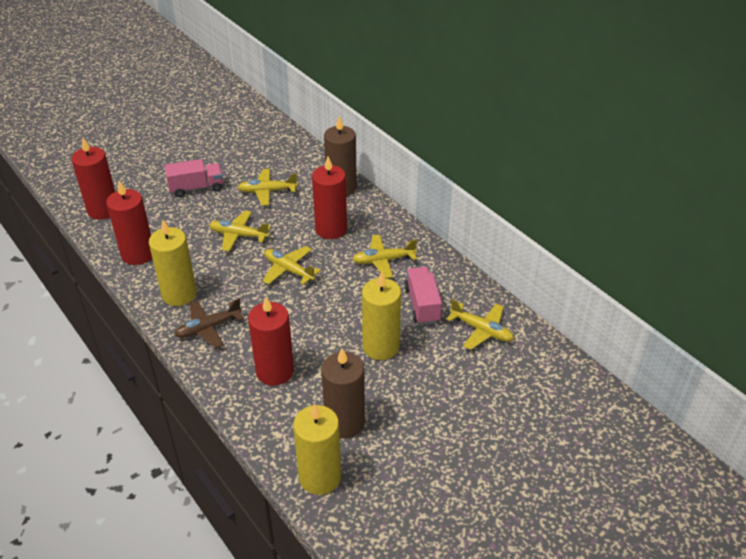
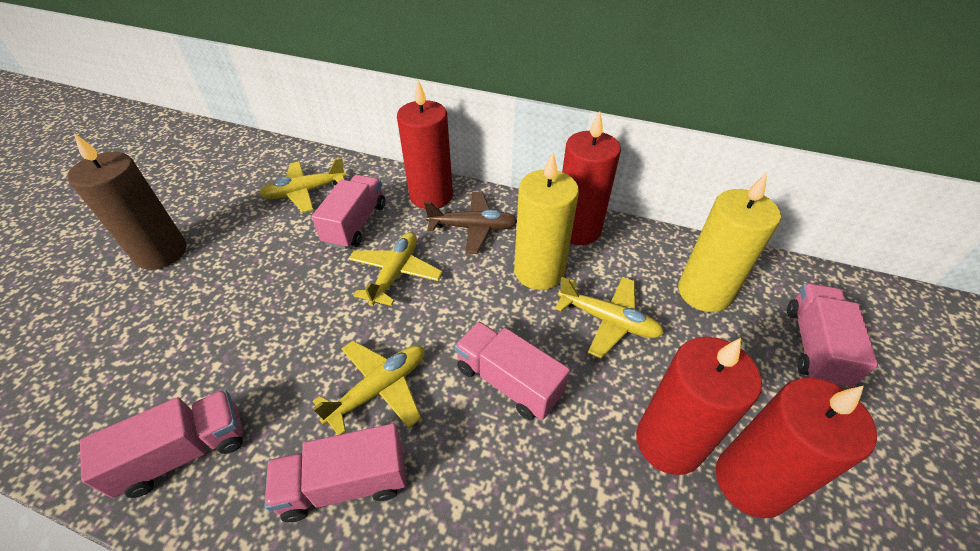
brown candle: [321,348,365,439] [324,116,357,196] = 2 -> [67,133,187,270] = 1
pink truck: [165,159,223,197] [404,267,442,325] = 2 -> [80,390,243,498] [265,423,407,522] [312,175,385,249] [454,321,570,420] [787,283,878,388] = 5
yellow candle: [149,220,197,306] [293,403,341,495] [362,272,401,360] = 3 -> [514,152,579,290] [678,173,781,312] = 2
yellow plane: [210,211,271,251] [238,169,298,206] [262,246,321,285] [352,235,417,278] [446,299,514,350] = 5 -> [259,158,346,213] [313,340,425,435] [348,232,443,306] [555,277,664,358] = 4

